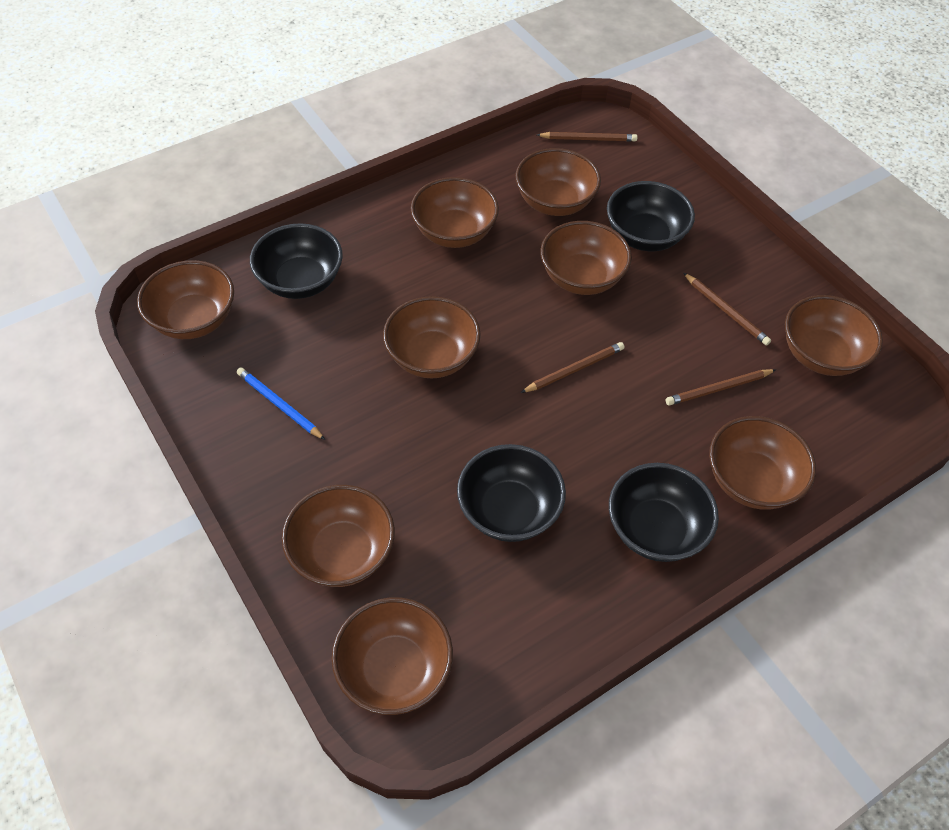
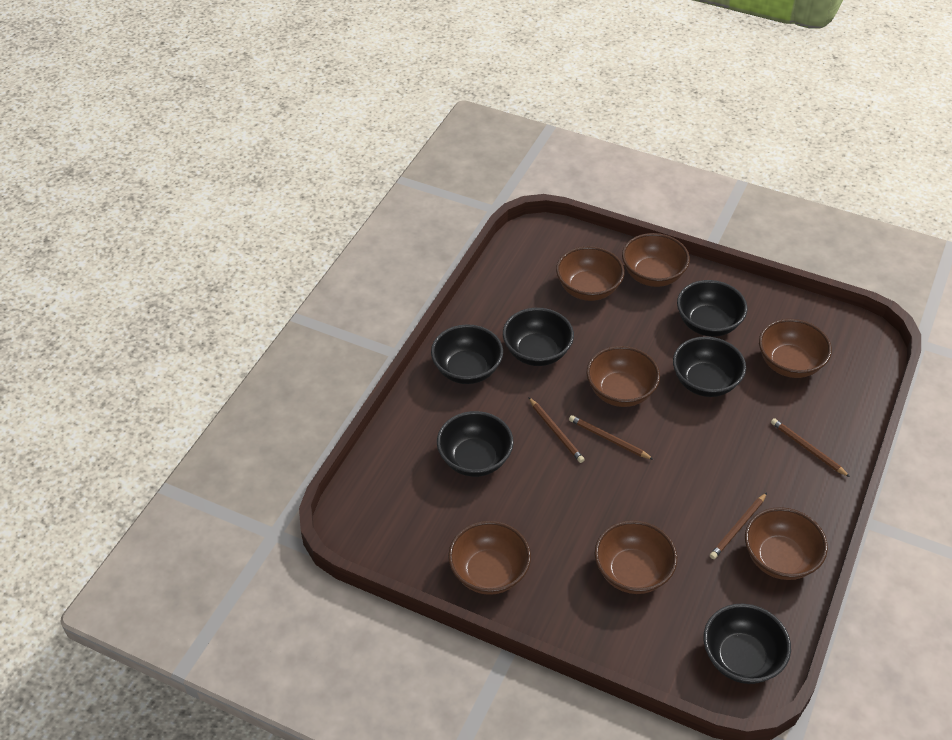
black bowl: [250,223,343,299] [457,444,566,542] [607,181,695,251] [609,463,719,562] = 4 -> [431,324,503,384] [437,411,514,477] [503,308,574,366] [673,336,746,397] [677,280,747,337] [703,604,791,684] = 6
blue pencil: [237,367,325,440] = 1 -> none = 0
brown bowl: [137,260,234,339] [282,485,395,587] [332,597,453,715] [383,296,481,378] [411,177,499,248] [515,148,601,216] [540,221,632,295] [709,416,816,510] [785,295,883,376] = 9 -> [448,521,531,595] [556,246,624,301] [586,346,660,407] [595,520,677,594] [622,233,690,287] [745,507,828,580] [759,319,832,378] = 7

